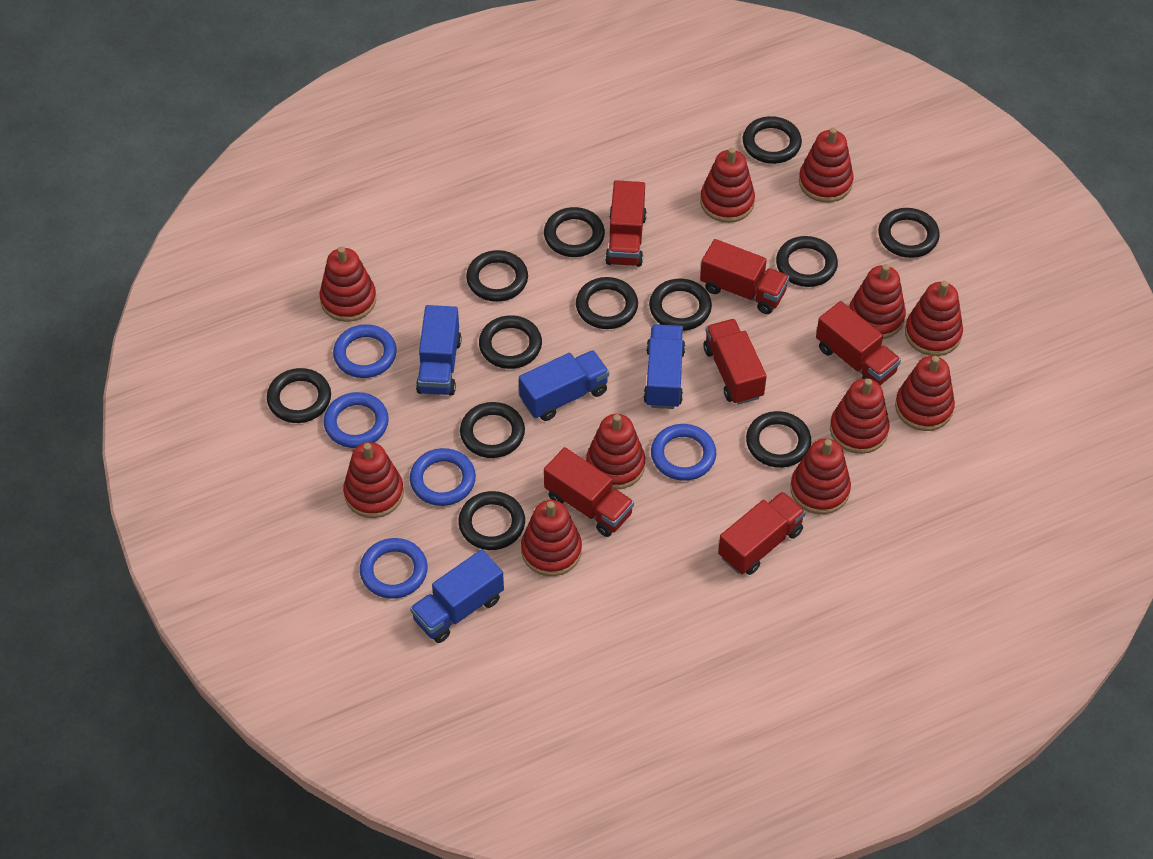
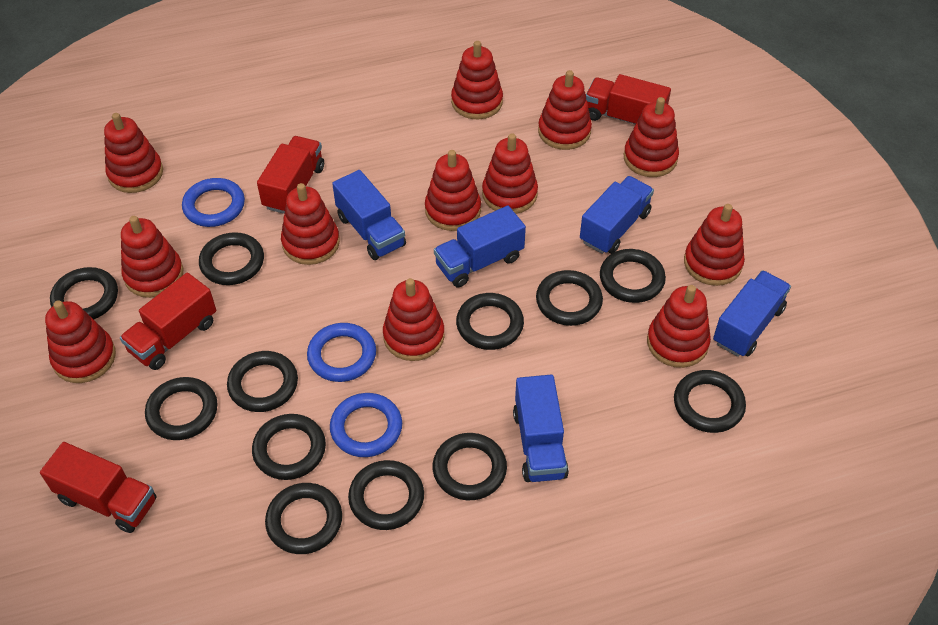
blue ring: [324,392,389,448] [333,324,397,378] [360,538,428,599] [410,448,476,506] [651,424,716,481] = 5 -> [182,178,245,227] [307,323,376,382] [330,393,402,457] = 3
blue truck: [410,549,504,643] [416,305,462,396] [519,350,609,421] [643,324,685,409] = 4 -> [332,170,406,260] [434,206,526,287] [513,375,569,482] [580,176,654,254] [713,270,791,357] = 5
red stacking toy: [320,246,376,322] [343,442,404,518] [521,500,582,576] [586,414,645,490] [700,147,755,223] [790,438,851,514] [799,127,854,203] [830,378,890,454] [849,264,906,339] [895,356,955,431] [905,281,963,356] = 11 -> [45,300,116,383] [104,113,163,193] [121,216,183,298] [281,183,340,265] [383,278,445,361] [425,150,481,231] [451,41,503,119] [482,134,538,214] [538,70,592,150] [624,97,679,177] [647,285,711,368] [684,204,745,286] = 12
red truck: [544,447,634,537] [605,180,647,267] [700,239,789,314] [704,319,767,405] [718,491,806,575] [816,301,901,385] = 6 -> [40,442,156,533] [120,273,216,370] [257,136,324,214] [586,74,671,124] = 4

